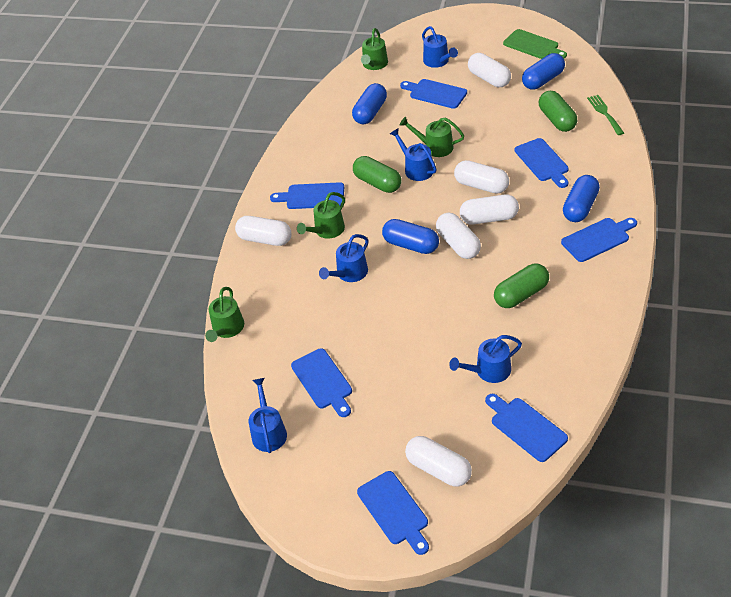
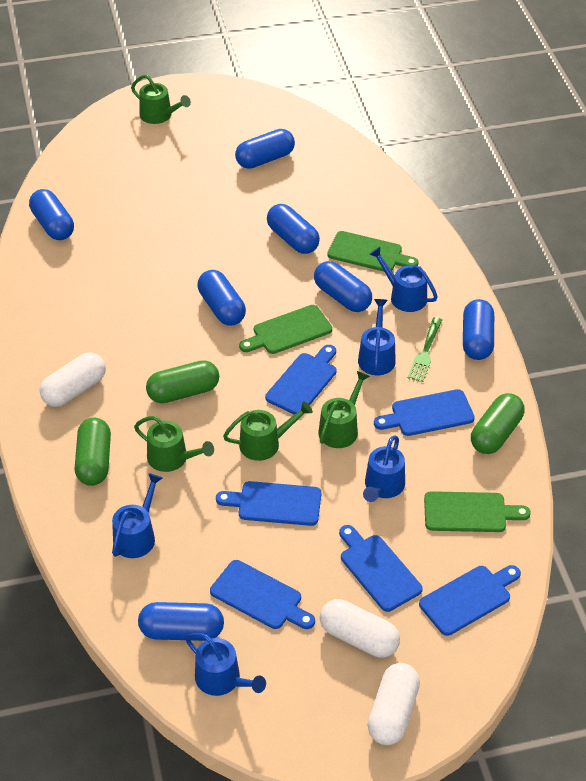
blue capsule: [352,83,387,124] [382,219,439,254] [522,53,565,90] [563,175,600,222] = 4 -> [29,189,74,240] [138,602,224,641] [197,270,246,326] [235,129,295,169] [267,204,320,254] [314,261,372,312] [463,299,494,360] = 7
blue cutting board: [270,182,344,209] [291,348,352,417] [357,471,429,555] [400,79,467,109] [485,394,568,462] [515,138,569,188] [561,218,637,262] = 7 -> [210,560,315,629] [216,481,321,526] [265,345,337,415] [339,525,423,612] [374,389,475,436] [419,565,521,636] = 6
green cutting board: [503,29,567,59] = 1 -> [239,305,332,354] [327,231,419,272] [424,491,531,532] = 3
white capsule: [235,216,292,246] [405,436,472,487] [436,213,481,259] [454,160,509,194] [460,195,519,224] [468,53,511,87] = 6 -> [40,352,106,407] [320,599,400,658] [367,663,420,745] = 3

